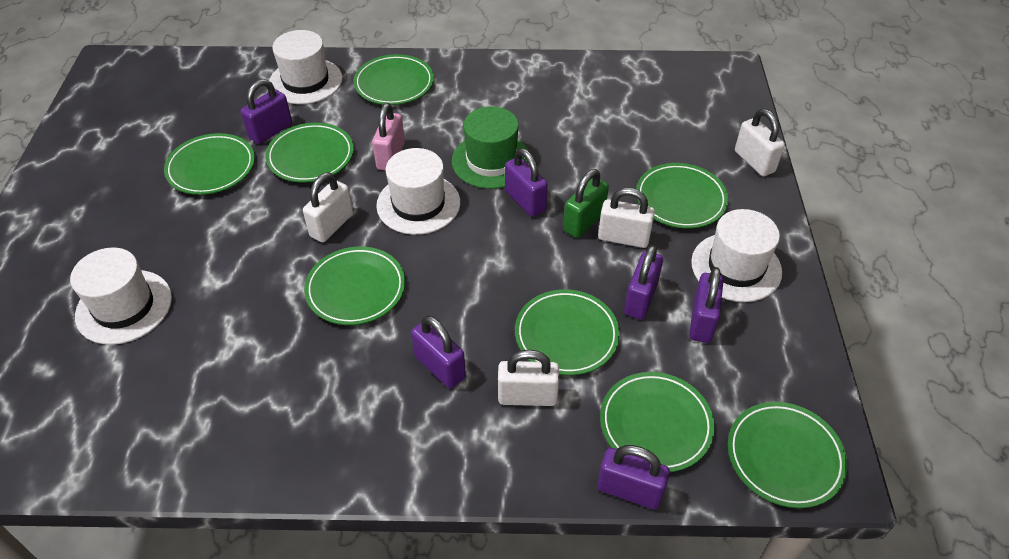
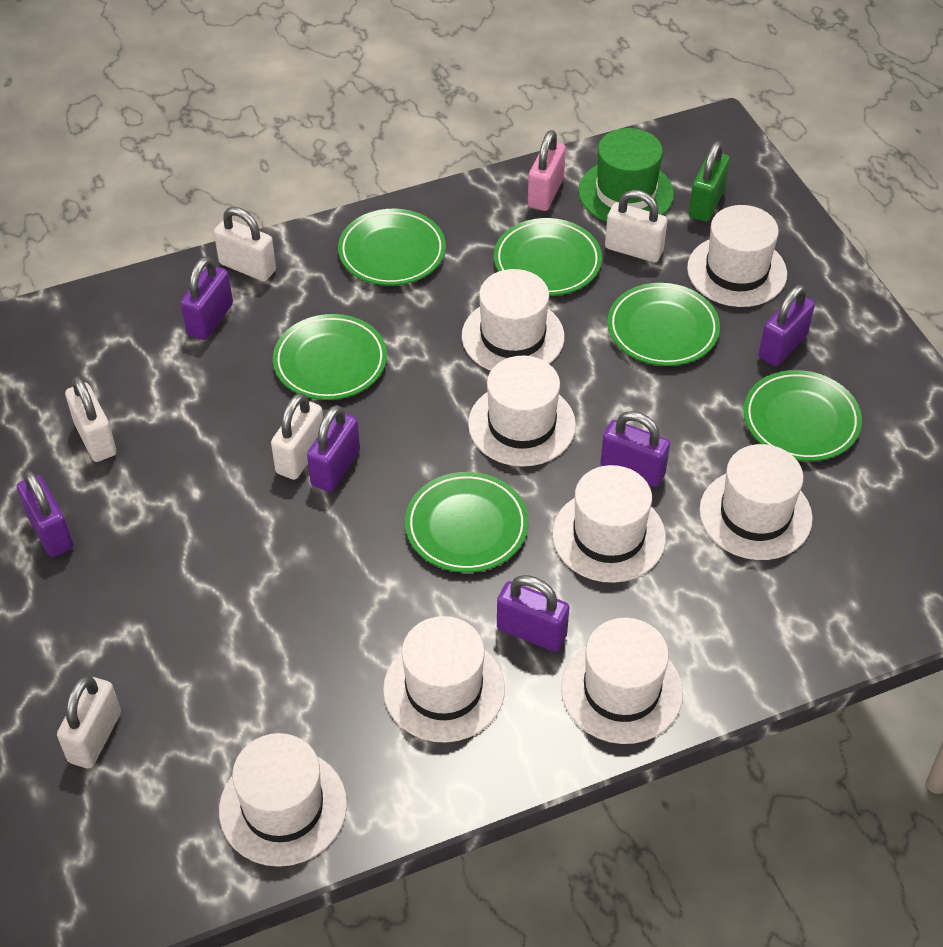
green plate: [164,133,255,195] [265,123,354,183] [304,246,405,325] [354,54,434,105] [515,289,620,375] [600,372,715,472] [636,163,728,229] [728,402,847,508] = 8 -> [273,314,387,400] [338,209,446,286] [405,472,529,573] [494,218,602,296] [608,283,720,366] [743,370,862,461] = 6
white hat: [70,247,172,345] [269,30,343,104] [376,148,460,235] [691,209,782,302] = 4 -> [219,733,347,867] [383,616,505,743] [462,269,564,371] [468,356,576,467] [552,465,666,583] [561,618,683,744] [687,205,787,307] [699,444,813,560] = 8
white padlock: [303,172,353,242] [498,350,559,406] [598,188,655,248] [735,109,785,176] = 4 -> [57,675,121,769] [65,376,116,462] [214,207,276,281] [271,393,323,480] [605,190,668,262] = 5

